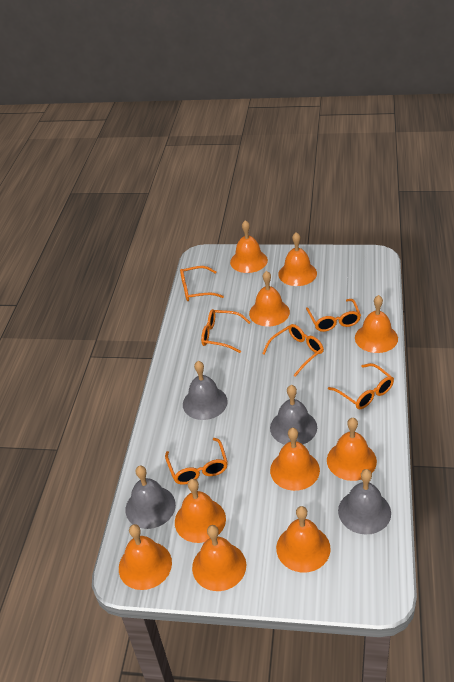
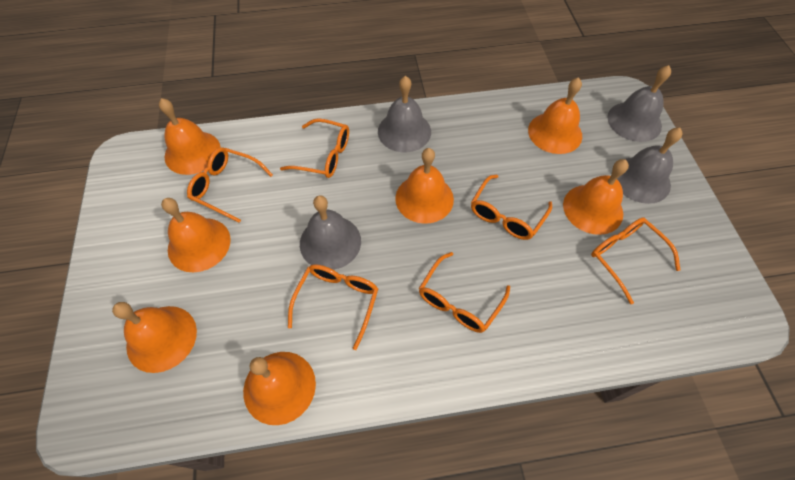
orange bell: [119,524,172,590] [175,479,226,543] [192,525,246,591] [230,220,268,273] [249,271,290,327] [270,428,320,491] [276,506,331,573] [278,232,317,286] [327,418,377,481] [355,295,398,353] = 10 -> [112,302,197,373] [159,98,221,175] [161,198,231,272] [243,352,316,425] [395,148,454,224] [528,77,582,154] [563,159,629,235] = 7

